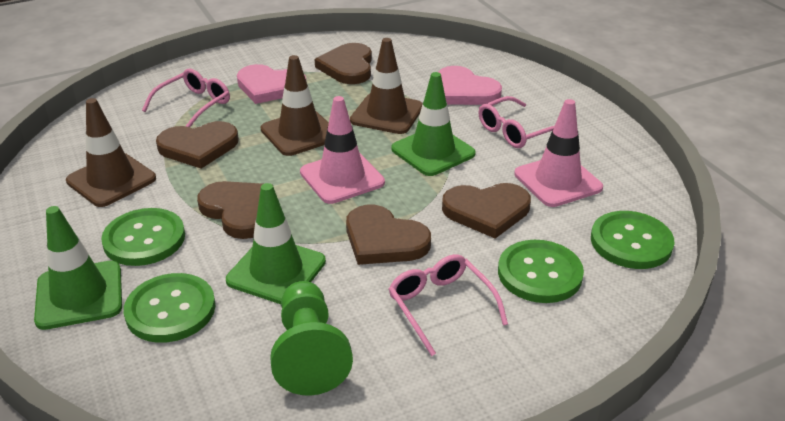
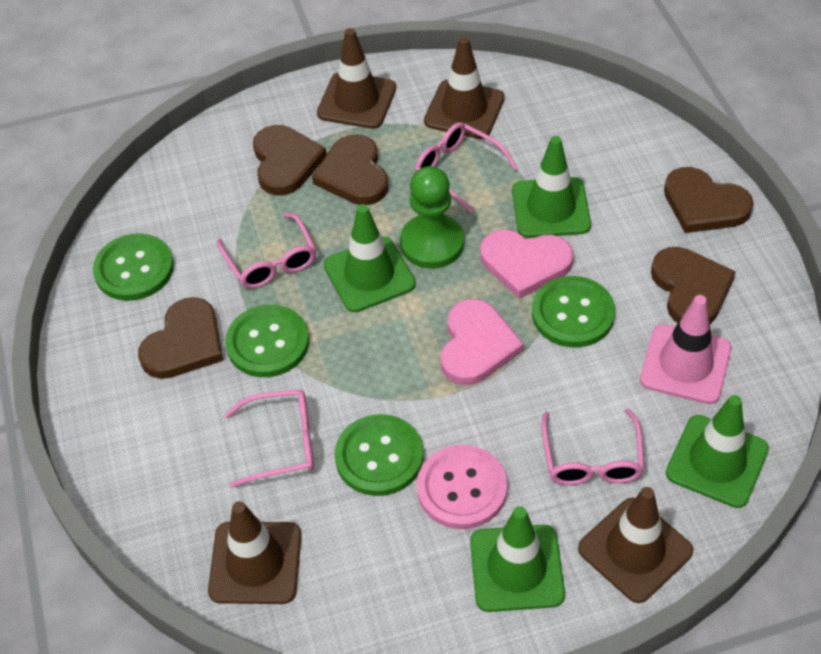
brown traffic cone: [66,98,156,207] [261,55,329,156] [350,38,423,134] = 3 -> [208,501,302,604] [317,28,396,129] [424,37,505,139] [578,487,693,603] = 4
green traffic cone: [34,206,122,330] [226,183,326,304] [391,72,476,176] = 3 -> [324,204,416,312] [470,506,565,612] [512,136,591,238] [666,395,769,508] = 4
pink button: none = 0 -> [417,445,507,529] = 1
pink glasses: [142,69,230,127] [389,254,508,356] [479,96,554,148] = 3 -> [217,213,316,289] [224,389,314,488] [415,122,518,212] [541,408,645,485] = 4
pink traffic cone: [300,96,385,204] [514,99,603,207] = 2 -> [640,295,732,404] = 1

